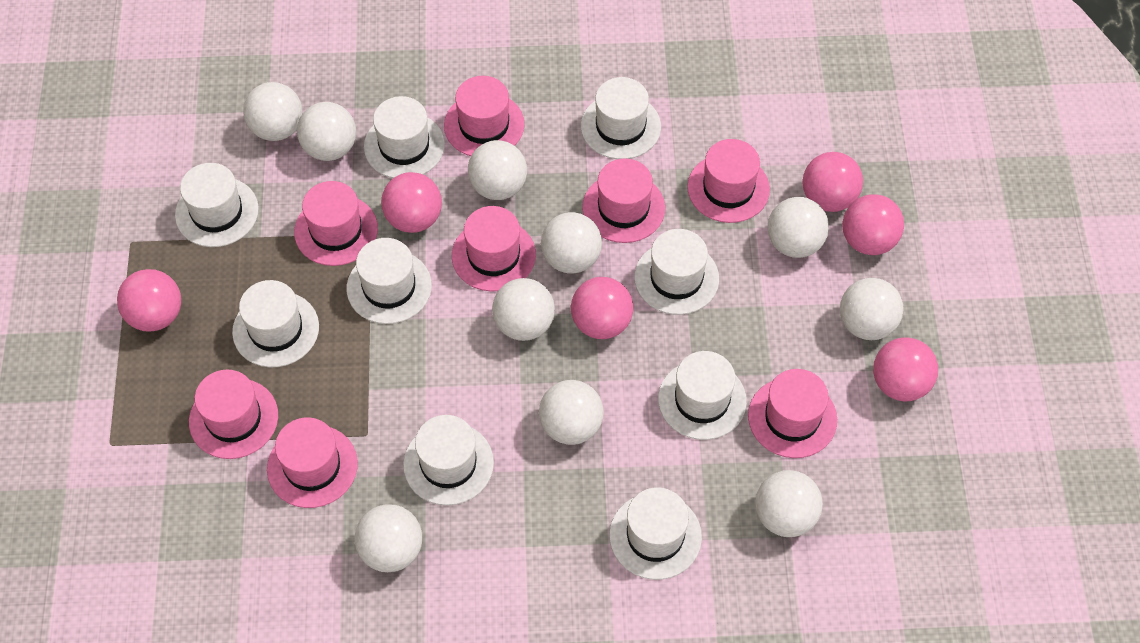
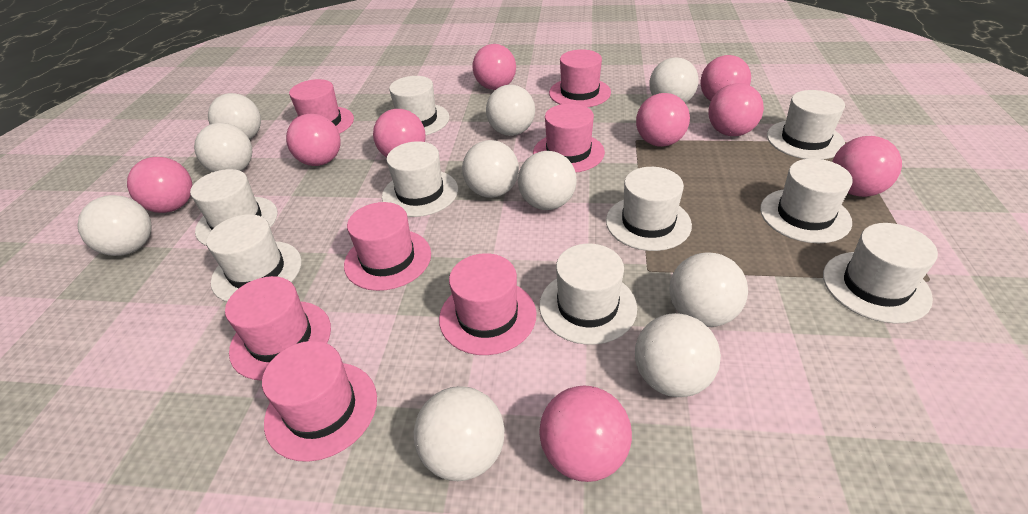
pink ball: [117,269,181,332] [381,172,442,233] [571,277,633,339] [803,152,863,212] [842,194,904,255] [873,337,938,401] = 6 -> [127,157,193,213] [286,114,340,166] [373,109,426,158] [472,44,516,90] [539,386,632,482] [636,93,690,147] [700,55,751,101] [708,83,764,136] [832,136,902,197] = 9
pink hat: [189,370,278,459] [267,417,358,508] [294,181,378,266] [444,76,524,156] [452,206,536,292] [582,158,665,243] [687,139,770,223] [748,369,837,458] = 8 -> [225,276,331,381] [262,341,377,462] [289,79,354,134] [344,202,431,291] [439,253,537,355] [533,104,605,173] [549,49,611,107] = 7

